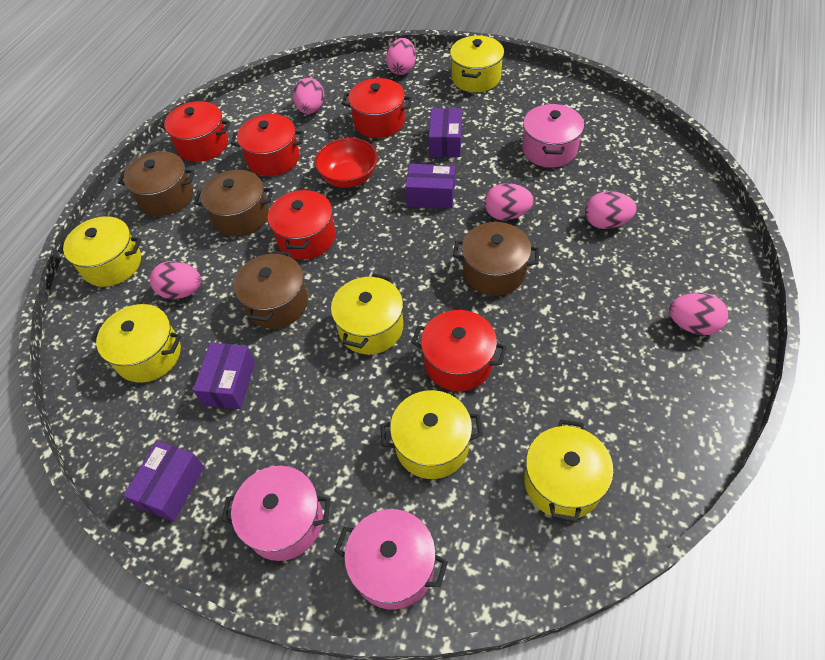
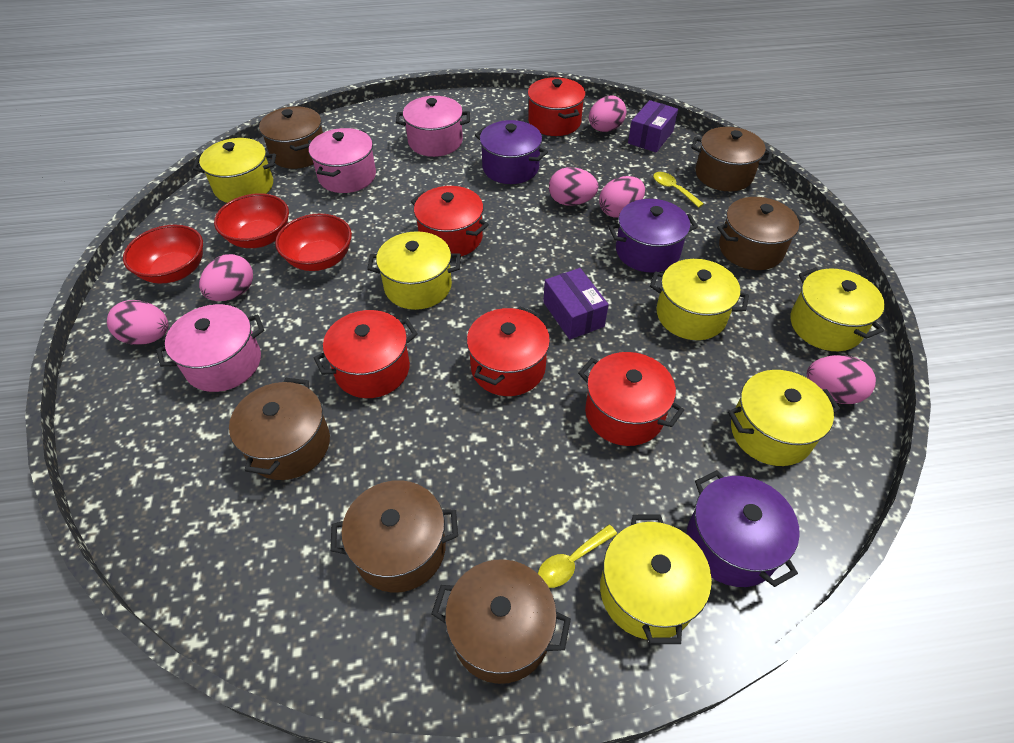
brown pot: [118,151,195,216] [194,170,273,237] [234,251,308,329] [453,222,539,296] = 4 -> [229,378,330,480] [259,106,323,169] [330,480,458,593] [431,559,571,684] [691,127,772,191] [717,197,804,270] = 6
purple box: [123,441,204,521] [193,343,255,409] [405,164,455,208] [429,108,462,157] = 4 -> [543,268,609,339] [628,100,678,153] = 2
purple pot: none = 0 -> [475,120,548,184] [608,199,698,273] [687,470,800,587] = 3
red bowl: [315,138,378,188] = 1 -> [123,225,203,284] [214,193,289,248] [275,214,352,271] = 3
yellow spoon: none = 0 -> [538,525,617,588] [653,172,704,208] = 2

